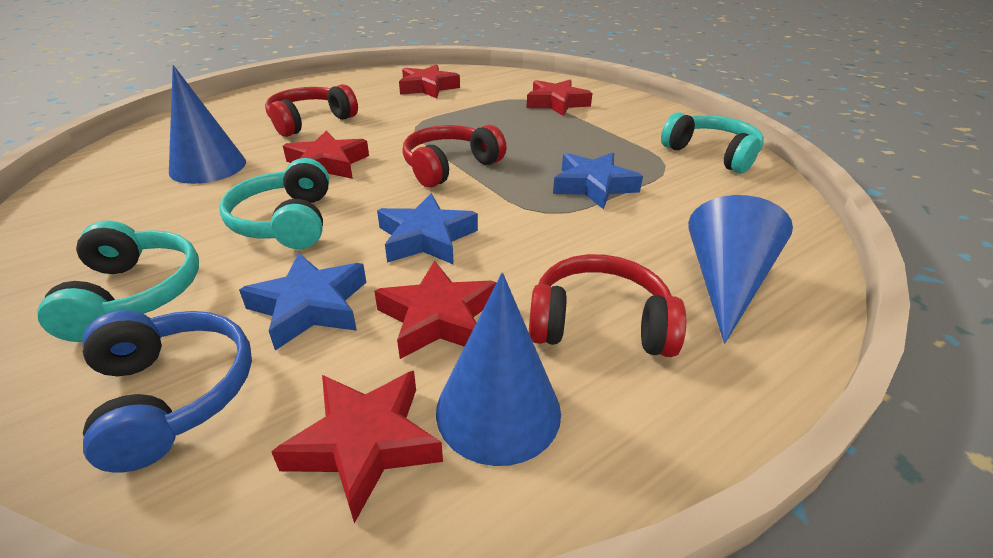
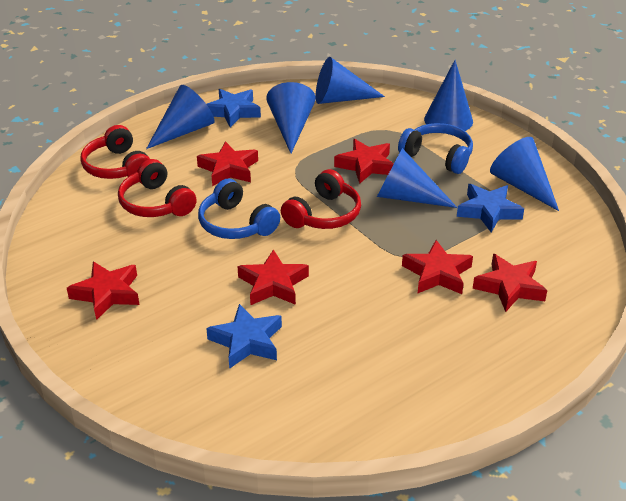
blue cone: [169,65,246,184] [436,273,561,466] [688,195,793,343] = 3 -> [146,85,214,149] [266,82,316,153] [316,57,385,104] [377,148,458,208] [424,60,473,131] [490,137,559,211] = 6
blue headphones: [82,310,252,473] = 1 -> [198,179,280,239] [398,123,473,174] = 2
red star: [271,371,443,523] [283,131,369,179] [374,261,497,359] [399,65,460,98] [526,79,592,116] = 5 -> [67,261,140,320] [197,141,258,186] [237,249,309,305] [334,139,394,184] [402,240,473,294] [473,254,547,312] = 6
turquoise headphones: [37,221,199,342] [219,158,329,249] [661,112,764,173] = 3 -> none = 0

